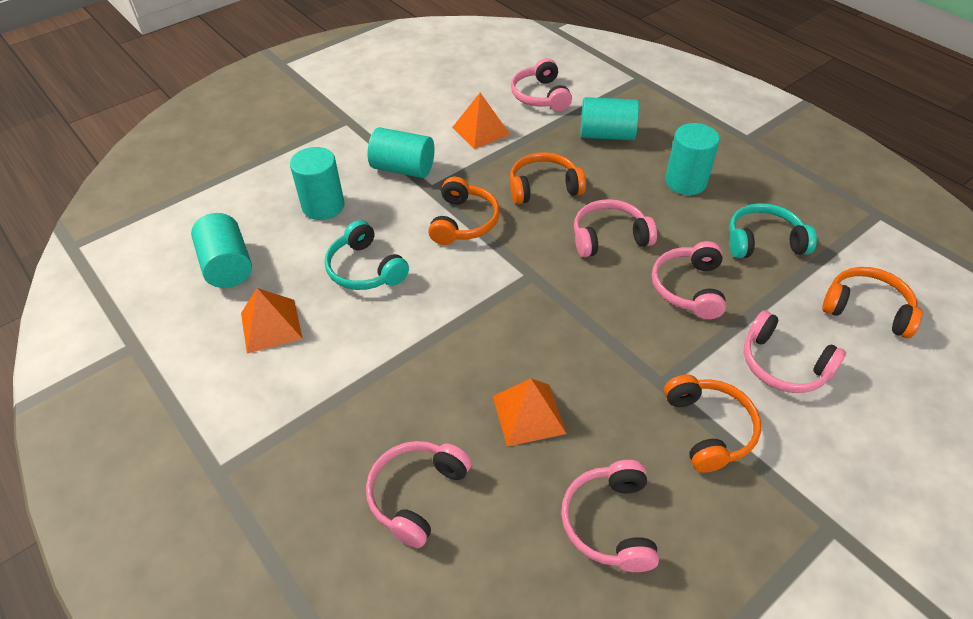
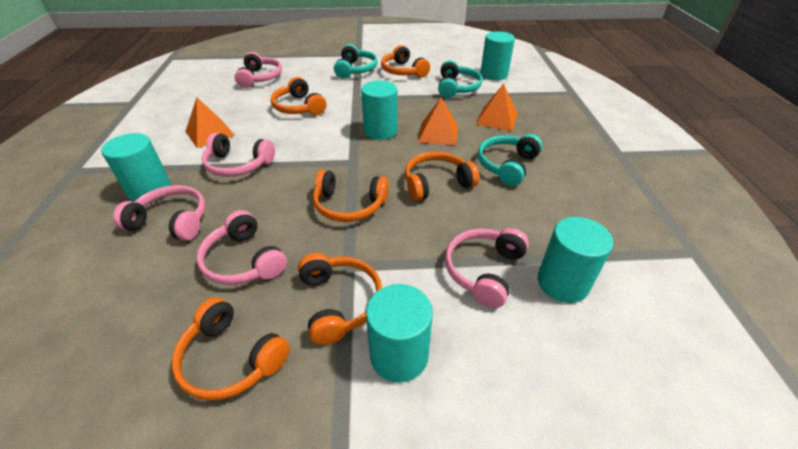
orange headphones: [428,177,500,245] [510,152,586,204] [664,375,761,473] [822,267,923,338] = 4 -> [172,297,290,401] [271,77,326,115] [298,253,382,345] [313,170,389,222] [381,45,430,78] [405,152,479,201] = 6
pink headphones: [366,441,472,548] [511,58,572,111] [561,460,659,572] [574,199,657,257] [652,241,726,319] [744,310,846,393] = 6 -> [113,185,206,241] [197,210,287,285] [202,133,275,177] [235,52,282,88] [445,228,529,308] = 5
turquoise headphones: [324,220,409,290] [729,203,817,258] = 2 -> [334,44,378,79] [438,60,483,98] [478,134,543,186] = 3

